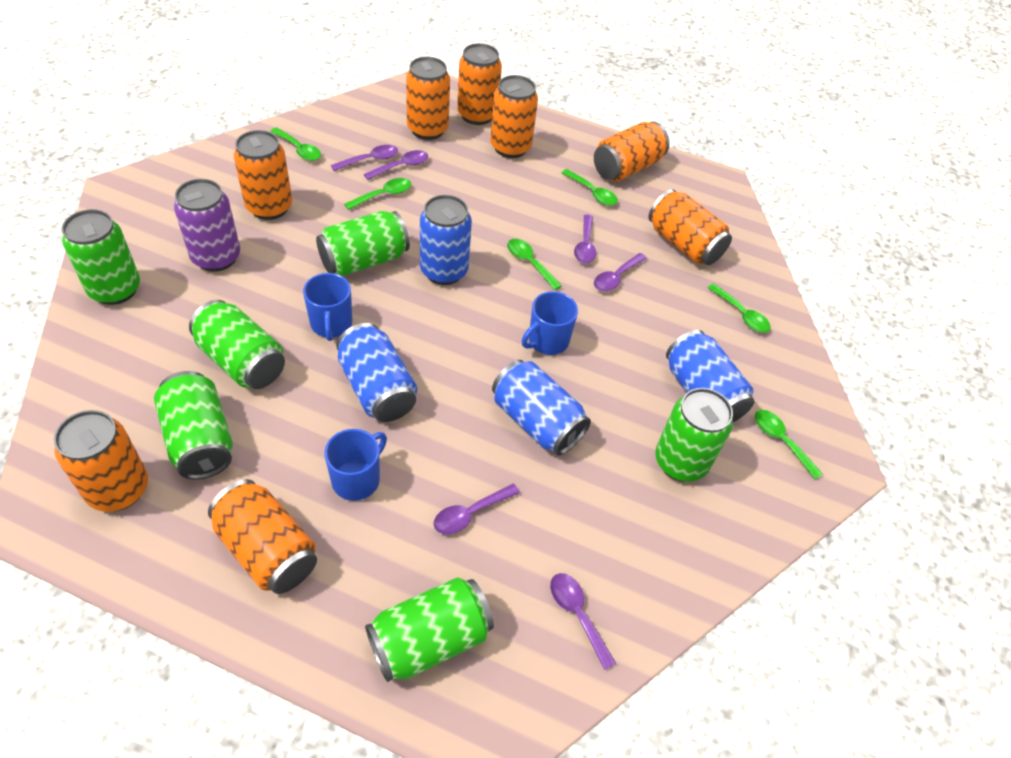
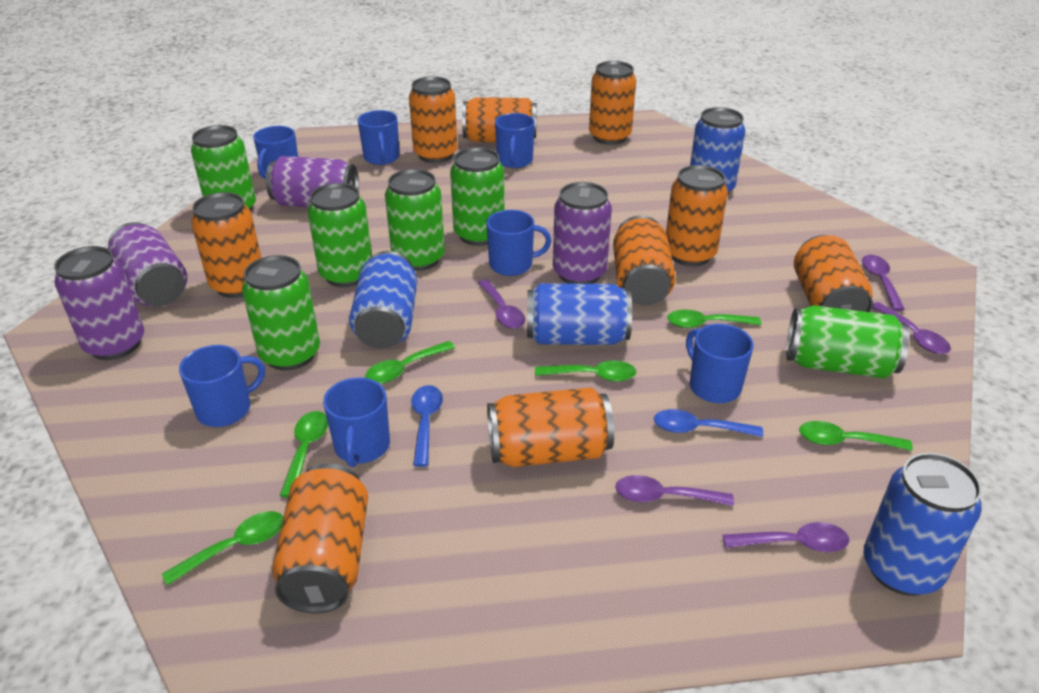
blue mug: [303,273,352,341] [324,429,387,501] [522,291,578,355] = 3 -> [179,345,265,427] [253,126,298,179] [323,377,390,467] [358,110,399,165] [486,210,551,276] [495,113,535,168] [686,324,753,403] = 7
blue spoon: none = 0 -> [411,385,443,467] [654,409,763,437] = 2
orange can: [54,410,148,512] [208,479,317,594] [234,130,292,220] [406,57,450,140] [457,43,502,125] [490,75,538,158] [594,122,670,182] [648,189,732,265] = 8 -> [191,192,261,298] [272,463,368,613] [409,76,458,163] [462,97,537,142] [487,387,614,467] [589,61,636,145] [613,215,676,305] [666,165,728,267] [794,235,873,312] = 9
purple can: [174,179,240,272] = 1 -> [54,246,144,360] [108,222,187,307] [266,156,359,207] [553,182,612,284] = 4
purple spoon: [331,145,398,171] [364,150,428,180] [433,484,520,534] [550,573,616,670] [574,215,596,263] [594,253,647,292] = 6 -> [478,280,525,329] [615,475,734,506] [723,522,849,552] [862,255,905,311] [872,302,951,354] = 5

